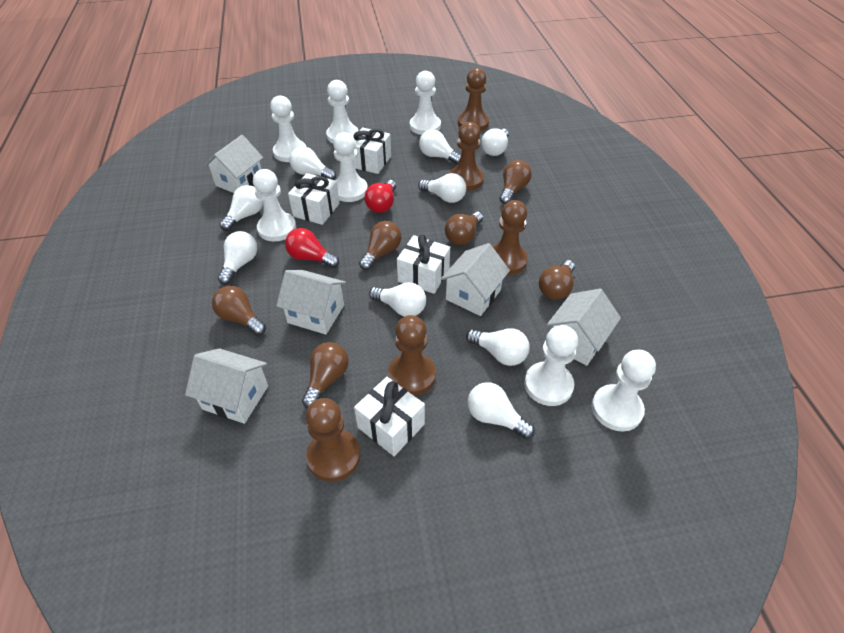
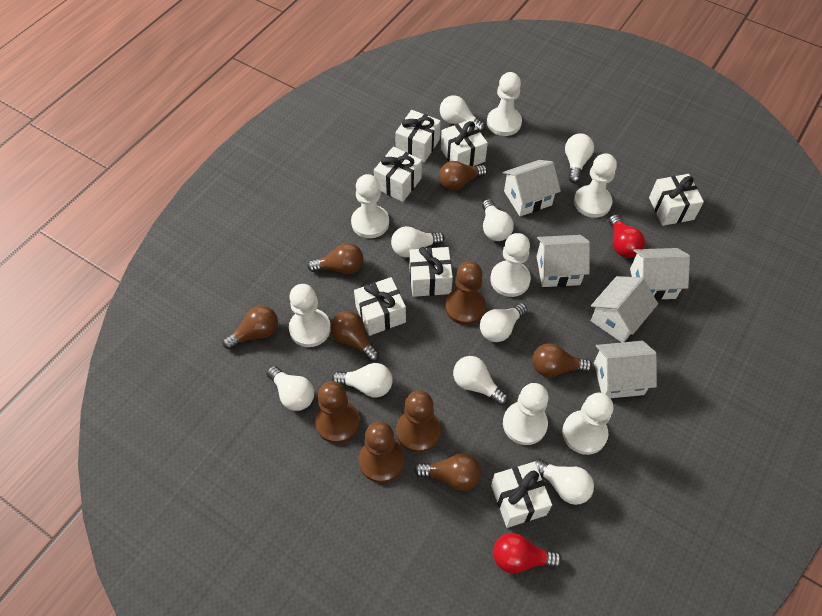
brown pawn: [306,398,360,482] [388,315,436,396] [449,122,484,191] [458,68,489,131] [492,200,528,275] = 5 -> [315,381,360,444] [359,421,404,483] [396,391,441,453] [445,261,486,325] = 4
white gift: [288,173,339,225] [353,127,391,174] [354,377,425,456] [397,234,450,294] = 4 -> [354,277,406,336] [374,147,422,202] [395,110,441,163] [409,247,453,297] [441,119,488,166] [491,462,552,528] [649,174,704,226] = 7

